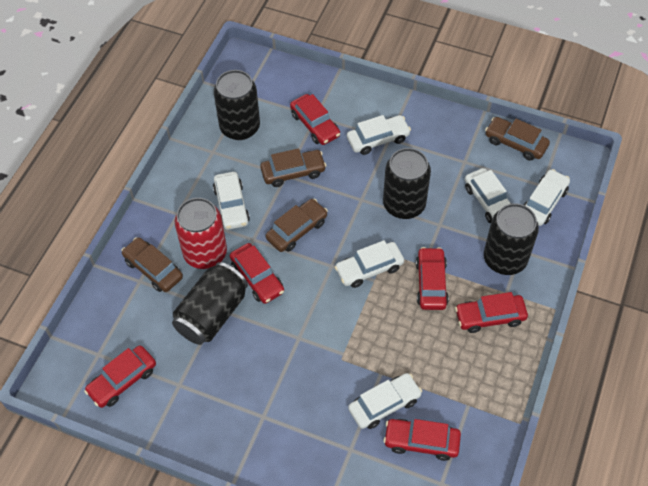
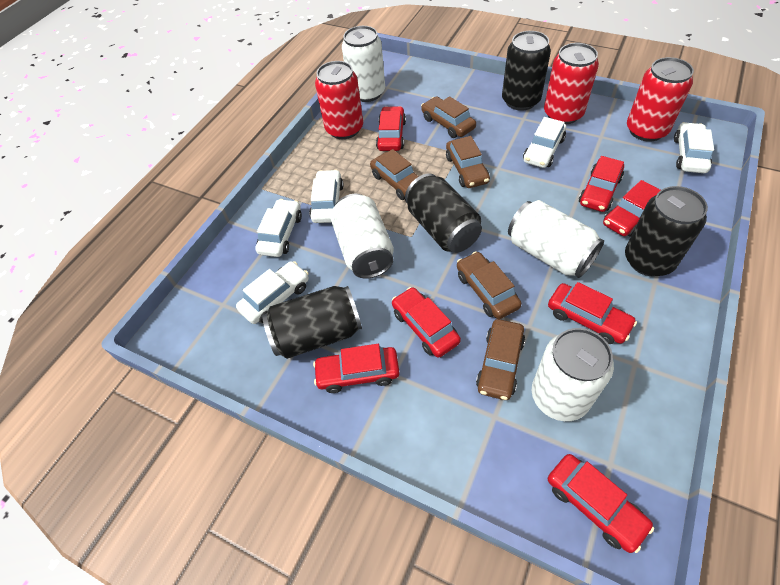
brown car: [121,237,183,292] [260,148,326,187] [265,199,328,252] [485,117,550,161] = 4 -> [370,149,419,200] [421,96,476,138] [446,136,490,188] [457,251,522,319] [476,319,525,400] = 5
red can: [175,198,227,269] = 1 -> [315,61,363,139] [544,43,599,124] [627,57,694,142] = 3
red car: [84,345,156,408] [230,243,284,304] [290,94,340,145] [384,419,461,461] [416,247,449,310] [455,292,528,333] = 6 -> [313,344,400,393] [376,106,406,151] [392,287,461,358] [548,282,637,344] [548,454,654,553] [579,156,624,212] [603,180,660,237] = 7
white can: none = 0 -> [330,194,394,279] [342,26,385,102] [508,200,604,278] [532,328,614,421] = 4
white car: [213,172,250,230] [335,240,404,288] [347,115,411,155] [348,373,422,429] [465,168,512,223] [523,169,570,226] = 6 -> [236,261,309,324] [255,199,302,257] [309,170,344,223] [523,117,566,168] [674,122,714,173] = 5

